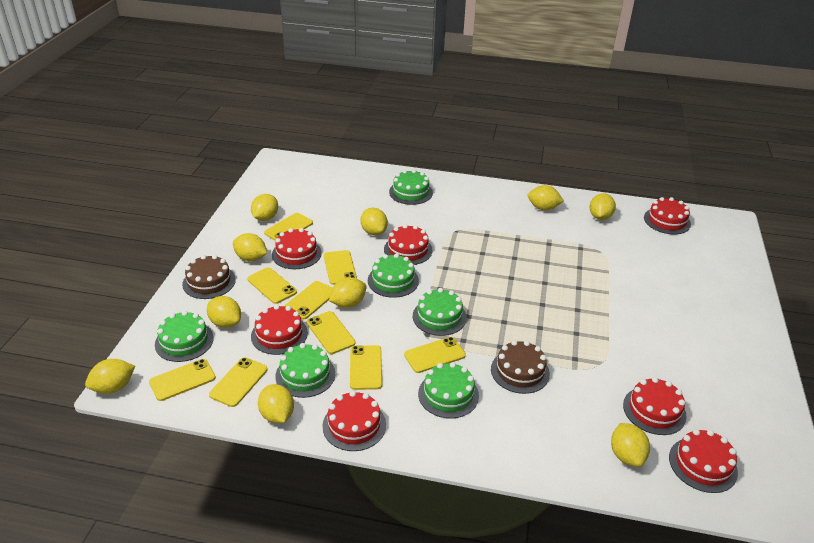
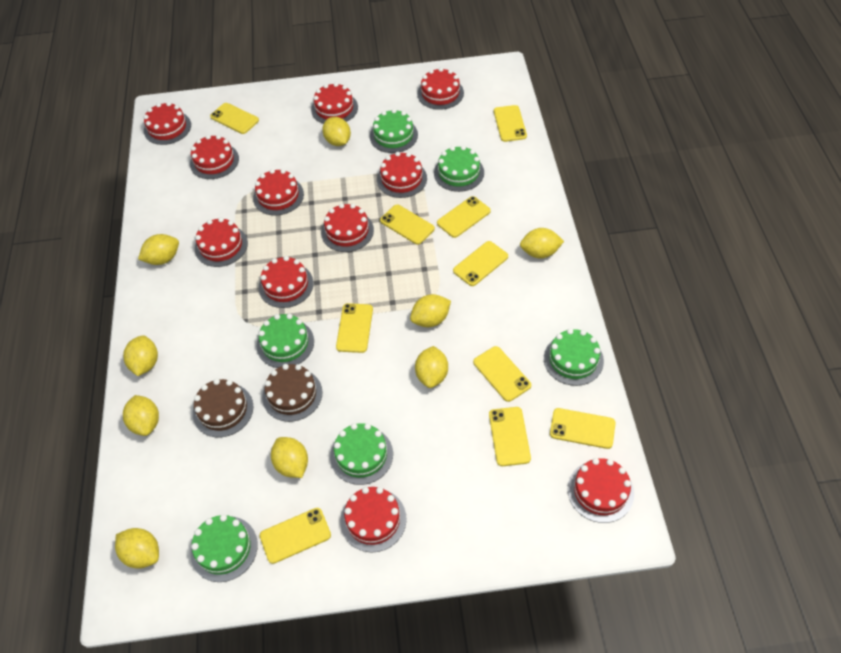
red cake: [251,305,308,355] [272,228,322,269] [322,391,386,451] [384,224,433,265] [623,377,687,435] [644,197,691,234] [669,429,738,493] = 7 -> [144,102,191,145] [190,135,239,179] [195,217,248,267] [253,169,304,215] [259,256,314,308] [311,82,358,124] [321,203,374,252] [340,487,407,552] [377,152,427,198] [417,67,464,110] [567,458,634,523] = 11
yellow lemon: [85,359,135,394] [207,296,241,328] [233,233,267,261] [251,194,278,221] [258,384,294,423] [329,277,367,308] [361,208,388,235] [528,185,564,210] [590,193,616,220] [611,423,650,467] = 10 -> [115,528,159,569] [123,335,158,376] [123,395,159,436] [138,234,179,265] [271,437,308,478] [322,117,351,146] [410,294,451,327] [415,346,448,388] [520,228,564,259] = 9
yellow phone: [149,359,216,401] [209,357,268,407] [247,267,297,304] [264,213,313,241] [285,281,332,319] [307,311,355,354] [324,250,357,285] [350,345,382,390] [404,337,466,373] = 9 -> [210,103,259,134] [260,508,331,564] [336,303,373,353] [380,205,435,245] [437,196,491,238] [453,241,508,286] [473,346,531,402] [489,407,531,466] [494,105,527,142] [550,408,616,449] = 10

